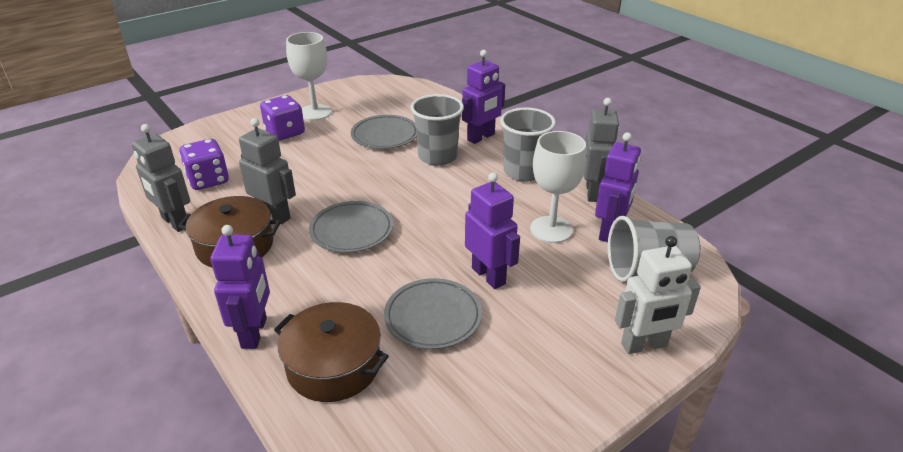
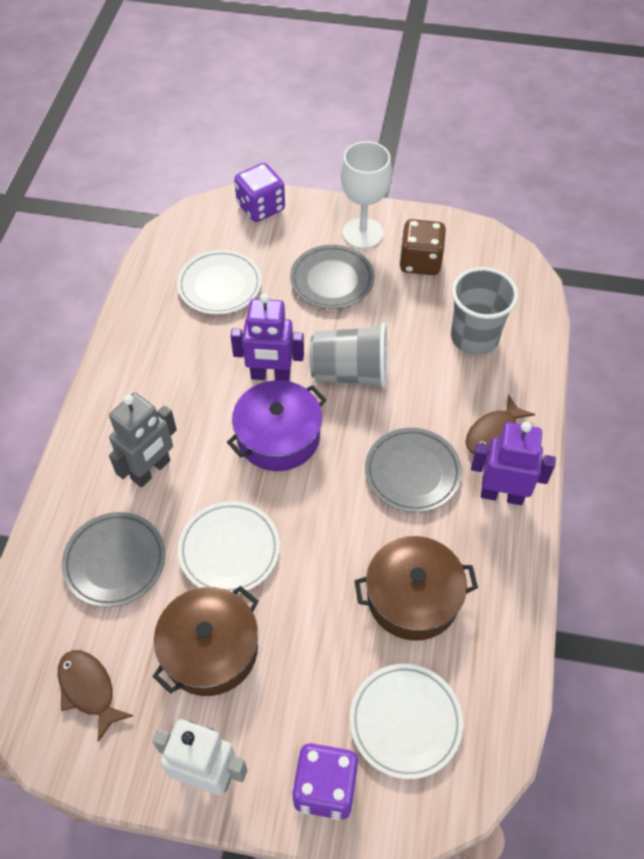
brown dice: none = 0 -> [399,219,446,275] = 1
brown fish: none = 0 -> [58,650,133,742] [466,395,535,454] = 2
grey cup: [411,94,464,166] [500,108,556,182] [608,216,700,282] = 3 -> [310,323,388,389] [451,267,519,355] = 2
grey robot: [132,124,190,232] [239,118,296,224] [584,98,620,202] = 3 -> [109,393,177,487] = 1
purple pot: none = 0 -> [227,380,327,471] = 1
purple robot: [210,225,270,349] [462,50,505,144] [465,172,520,289] [595,132,641,242] = 4 -> [231,293,304,381] [471,422,556,505] = 2
white goblet: [286,32,332,121] [530,131,586,243] = 2 -> [341,141,392,249] = 1
white plate: none = 0 -> [177,250,262,315] [178,501,280,594] [350,664,463,779] = 3

